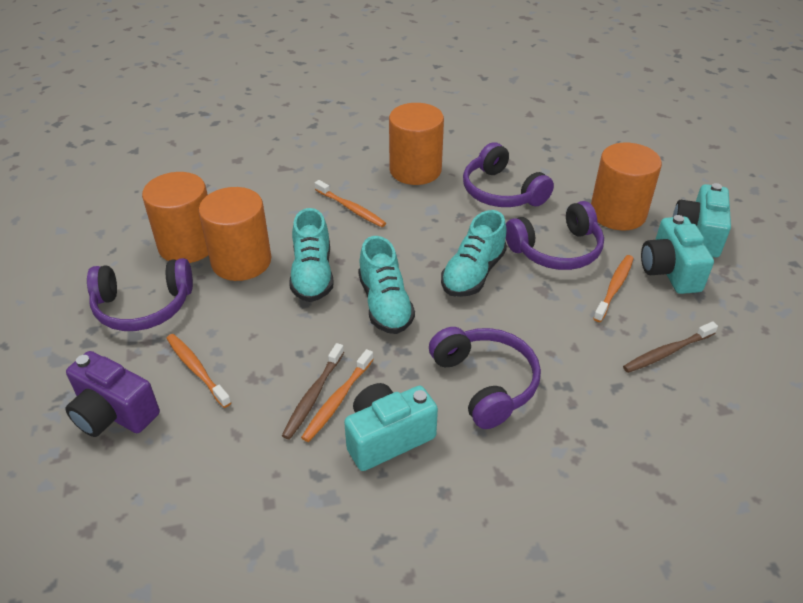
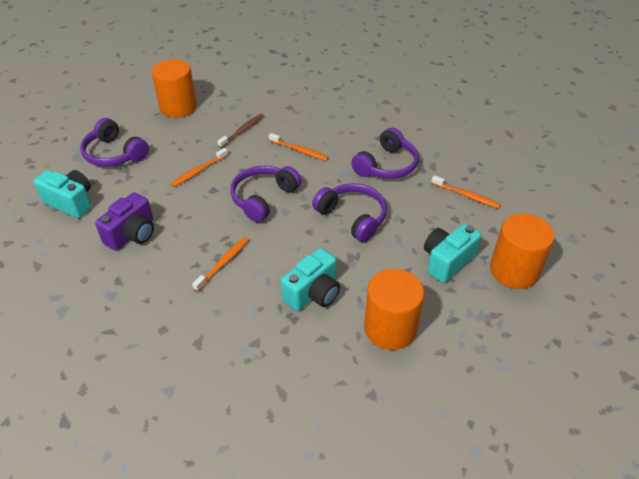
brown toothbrush: [282,343,344,439] [623,321,718,373] = 2 -> [217,114,264,148] = 1
orange cylinder: [142,172,208,263] [199,187,271,281] [389,103,444,185] [591,143,662,230] = 4 -> [152,59,197,118] [364,269,424,350] [490,214,555,289] = 3
turquoise shoe: [289,208,334,302] [358,236,415,334] [441,210,507,297] = 3 -> none = 0

